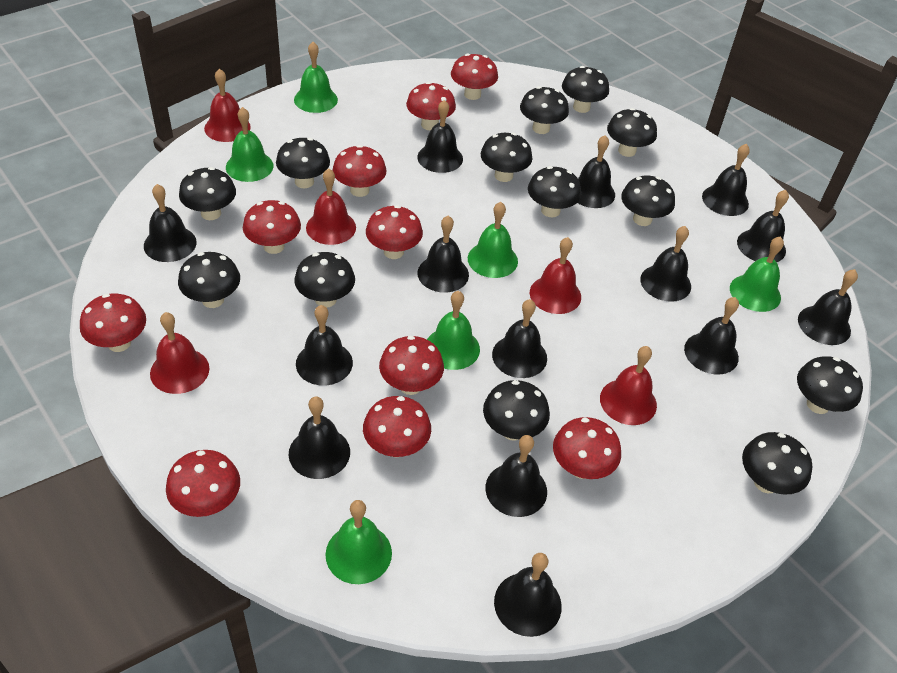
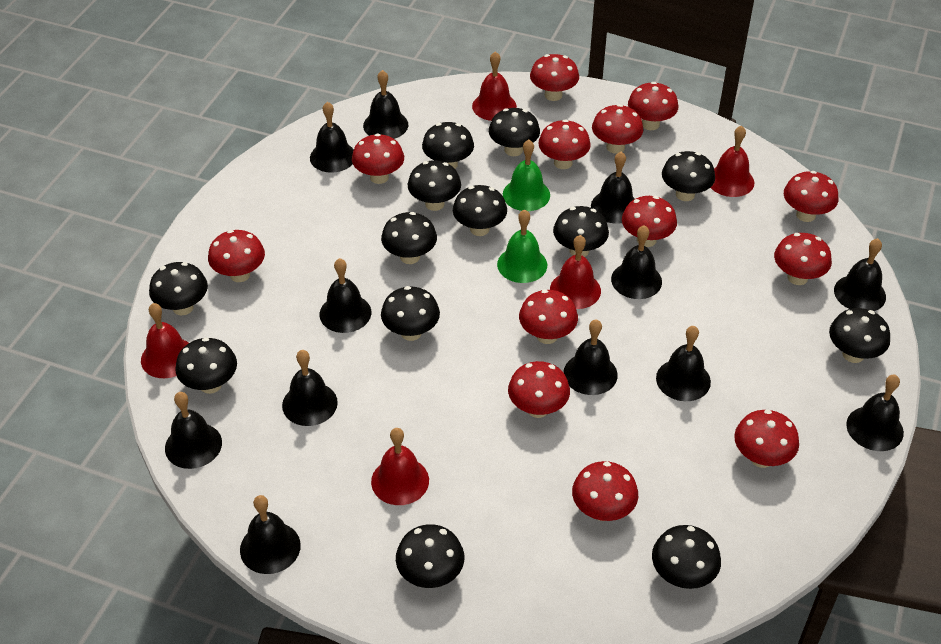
black bell: [144,184,197,262] [289,396,350,479] [296,305,353,386] [417,100,463,173] [417,216,469,293] [485,435,547,517] [492,299,547,378] [494,553,562,637] [577,135,615,208] [640,226,691,302] [684,297,739,375] [702,144,750,216] [737,190,789,262] [798,269,858,345] = 14 -> [165,392,222,469] [240,495,301,574] [282,350,338,426] [310,102,354,173] [319,258,371,333] [363,70,408,139] [564,319,618,395] [591,151,635,224] [611,225,662,299] [656,326,711,401] [834,238,886,311] [846,375,904,451] = 12
green bell: [226,107,274,182] [294,42,338,113] [325,500,392,584] [427,291,480,370] [468,202,518,278] [730,236,784,312] = 6 -> [497,209,547,283] [503,140,550,211] = 2
red mushroom: [80,293,146,352] [166,450,240,517] [243,200,301,254] [333,145,387,197] [363,396,431,458] [366,205,423,259] [379,336,444,395] [406,82,456,131] [451,54,498,100] [553,417,621,479] = 10 -> [208,230,265,282] [352,134,404,184] [508,361,570,418] [519,289,578,344] [530,54,579,101] [538,119,591,169] [572,461,638,521] [592,104,643,154] [622,196,677,247] [628,82,678,130] [734,410,799,468] [774,233,832,285] [784,171,838,222] = 13

